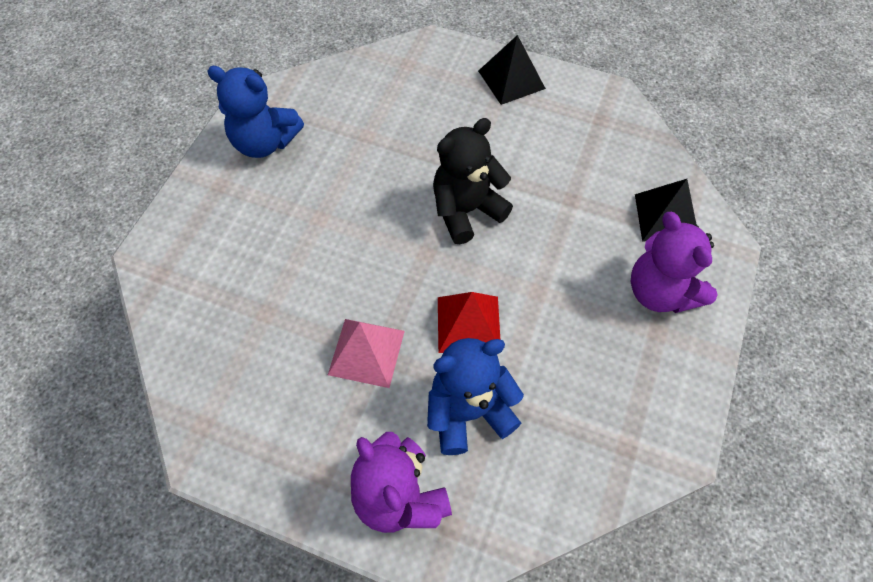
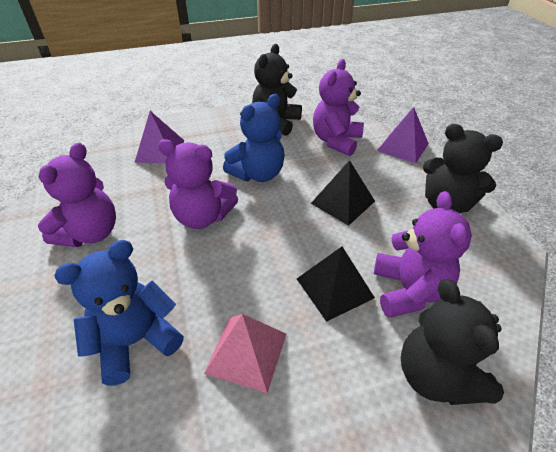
black teddy bear: [433,118,513,244] = 1 -> [252,44,302,136] [401,279,504,405] [423,124,503,213] = 3
purple pyramid: none = 0 -> [135,111,184,163] [377,107,429,163] = 2
purple teddy bear: [351,432,452,533] [631,212,718,313] = 2 -> [38,142,116,247] [158,139,238,229] [313,59,364,156] [374,191,472,318] = 4
red pyramid: [438,292,500,353] = 1 -> none = 0

